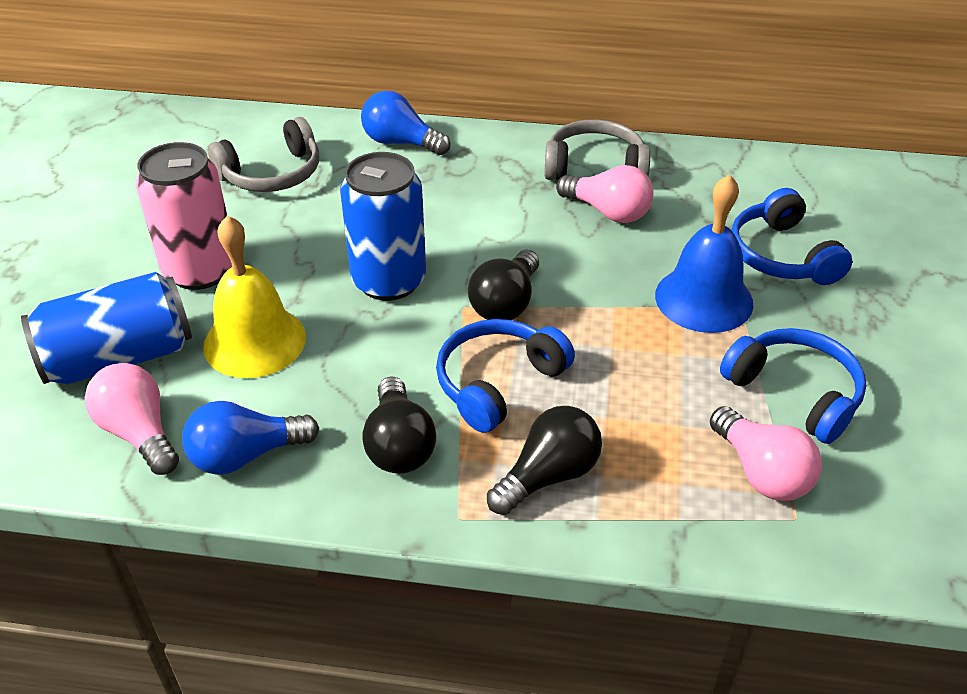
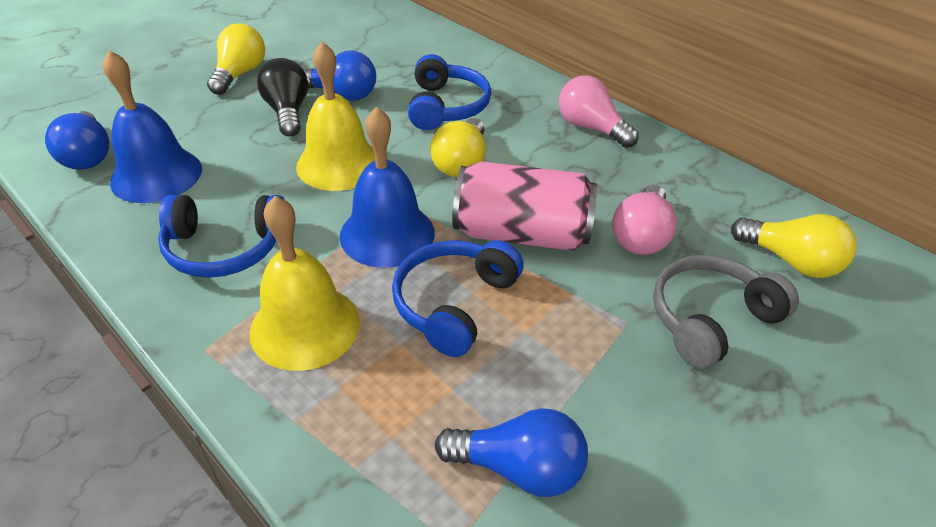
black light bulb: [362,377,436,474] [468,250,539,320] [487,406,602,515] = 3 -> [257,58,308,136] = 1
blue bell: [655,174,753,333] = 1 -> [102,50,202,203] [340,106,435,268] = 2
blue can: [21,272,192,384] [340,152,426,301] = 2 -> none = 0
blue light bulb: [182,401,319,475] [361,91,451,155] = 2 -> [45,111,109,170] [303,51,376,101] [435,408,588,497] = 3
grey headphones: [208,117,319,192] [544,120,650,180] = 2 -> [653,255,799,369] = 1
pink light bulb: [85,363,179,475] [556,165,653,223] [710,406,822,501] = 3 -> [559,76,639,148] [612,185,677,255] = 2
yellow bell: [203,215,306,378] = 1 -> [250,196,360,371] [296,42,375,191] = 2
yellow light bulb: none = 0 -> [207,23,265,95] [430,118,486,177] [731,214,857,278] = 3

